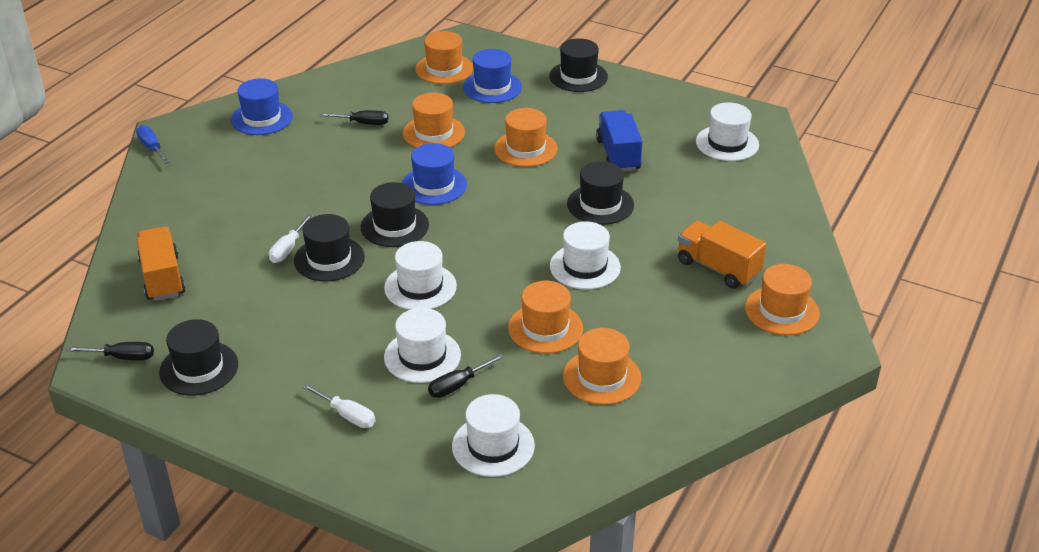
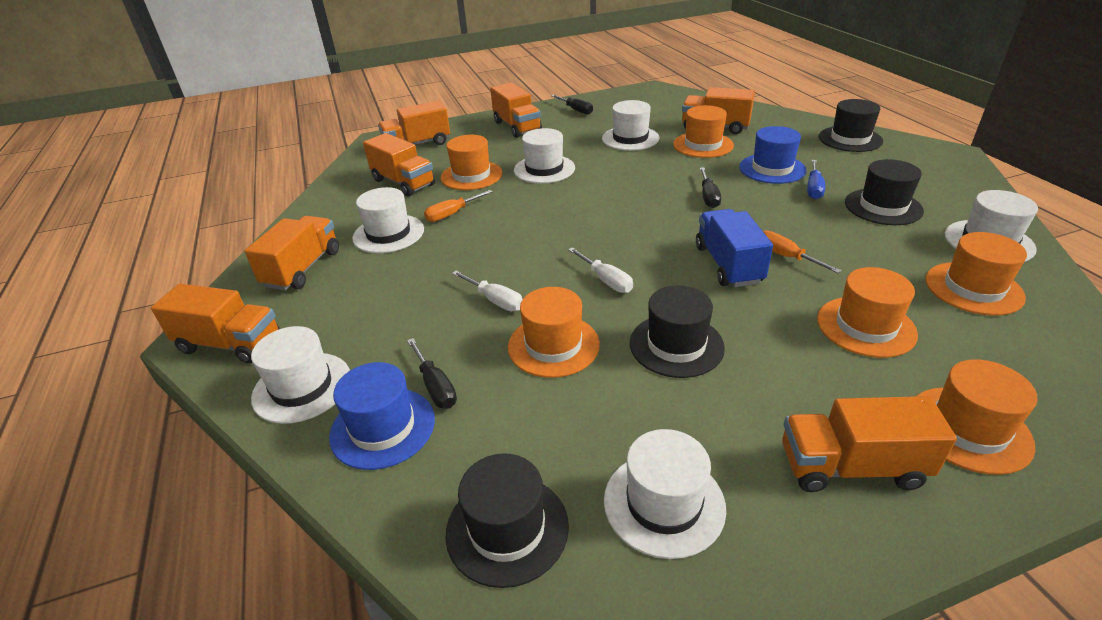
black hat: [159,319,238,396] [294,214,365,281] [361,182,429,247] [549,38,608,92] [567,161,634,225] = 5 -> [446,453,569,588] [630,285,725,378] [819,99,883,152] [845,159,924,225] = 4
blue hat: [231,78,293,135] [402,143,467,205] [463,49,522,103] = 3 -> [329,362,435,470] [739,126,806,184] = 2
orange screwdriver: none = 0 -> [424,190,493,222] [763,230,842,273] = 2
orange truck: [137,227,185,301] [678,221,766,289] = 2 -> [151,284,280,364] [245,216,339,290] [363,133,435,196] [378,101,450,145] [490,82,542,138] [682,87,755,134] [782,396,957,492] = 7
white hat: [384,241,457,310] [384,308,461,383] [452,394,535,477] [550,221,621,289] [696,103,759,161] = 5 -> [251,326,350,424] [352,187,424,253] [514,128,575,184] [602,100,660,151] [604,429,726,559] [945,190,1038,262] = 6

